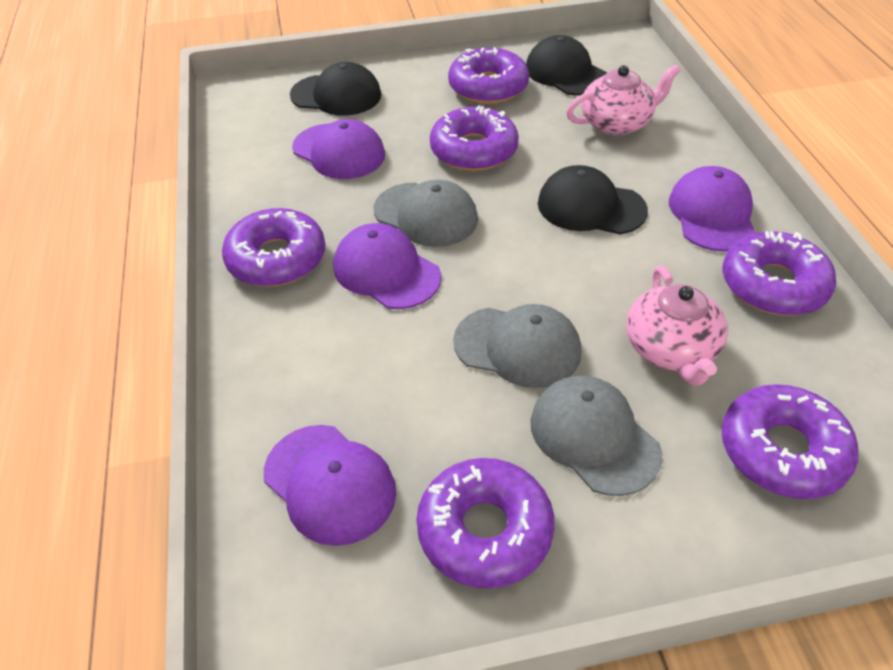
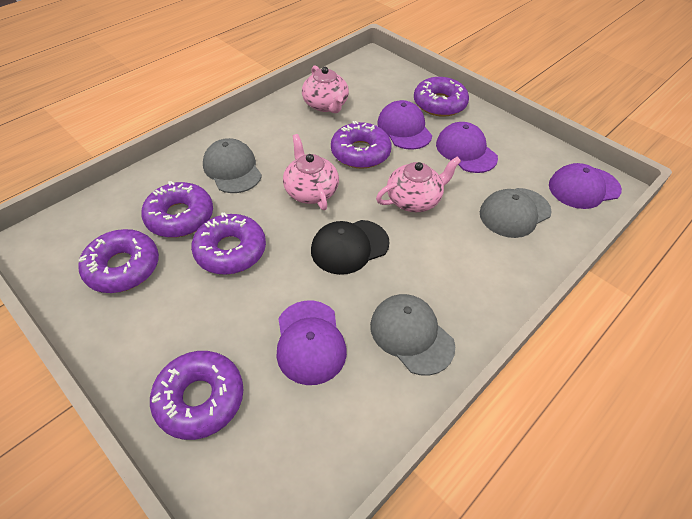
black cap: [290,62,381,116] [526,35,607,96] [538,165,648,234] = 3 -> [311,220,390,275] = 1
pink teapot: [566,64,680,135] [626,266,728,386] = 2 -> [283,134,339,210] [302,66,349,113] [376,157,461,212] = 3

